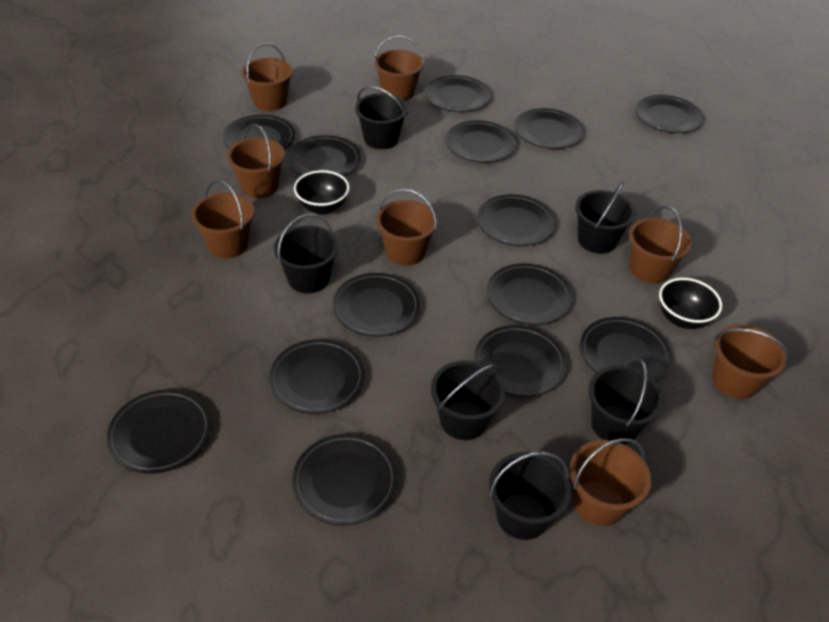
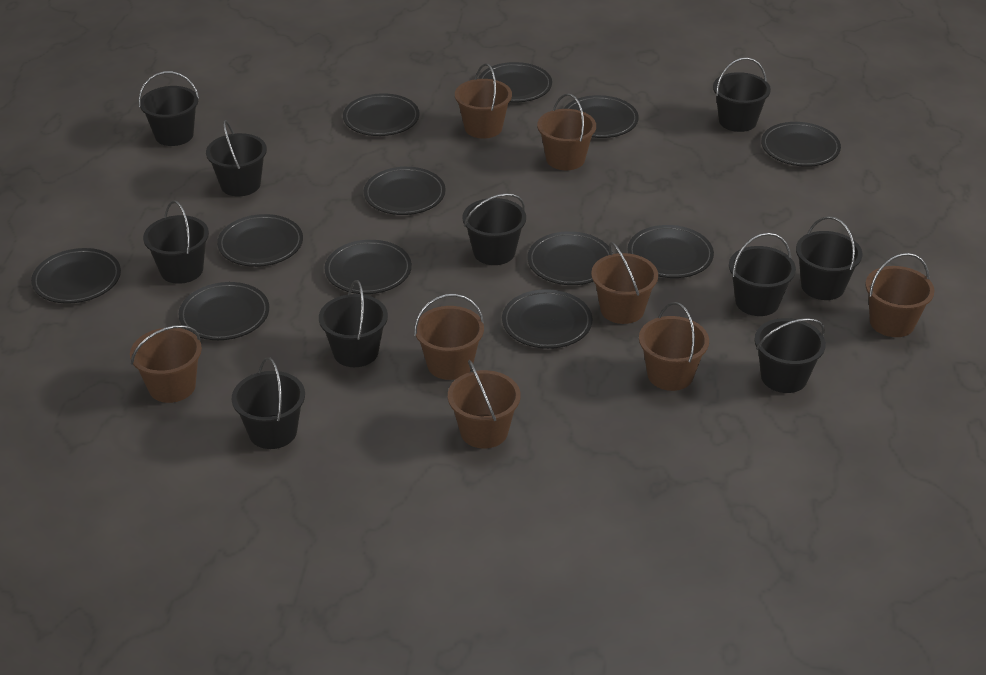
black bowl: [294,170,350,215] [659,278,722,329] = 2 -> none = 0
black bucket: [274,214,339,293] [355,86,408,149] [431,360,506,440] [489,452,571,540] [575,182,636,254] [588,357,664,444] = 6 -> [139,71,199,146] [143,201,209,284] [206,120,267,197] [232,357,305,449] [319,280,388,367] [462,193,526,265] [713,57,771,132] [729,233,796,316] [754,318,826,393] [796,216,862,300] = 10
black plate: [107,389,211,474] [223,115,295,150] [269,339,365,414] [287,135,361,176] [292,434,398,525] [333,273,420,337] [425,75,491,112] [446,120,516,162] [474,325,567,397] [477,194,555,246] [487,263,572,325] [515,108,583,149] [580,317,671,381] [635,95,703,133] = 14 -> [31,248,121,304] [179,282,269,340] [217,214,303,267] [324,240,412,294] [343,93,420,136] [364,167,446,215] [478,62,552,102] [502,289,593,349] [527,231,613,285] [564,95,639,138] [627,225,714,278] [761,122,841,167] = 12

